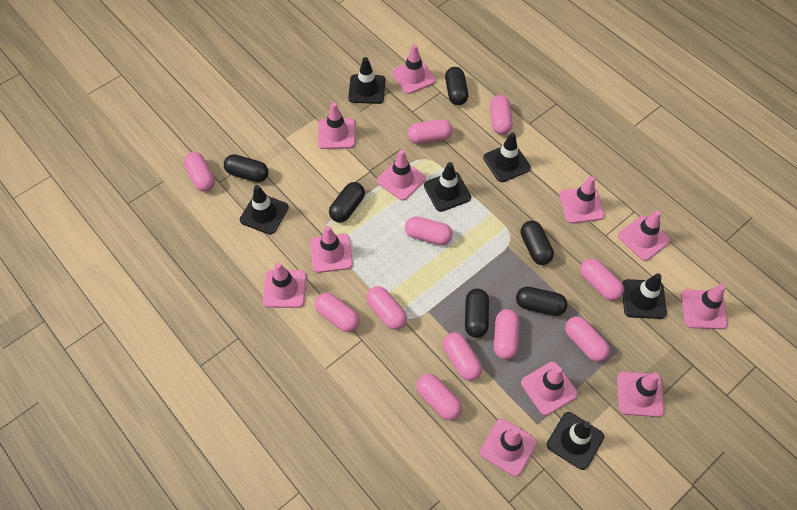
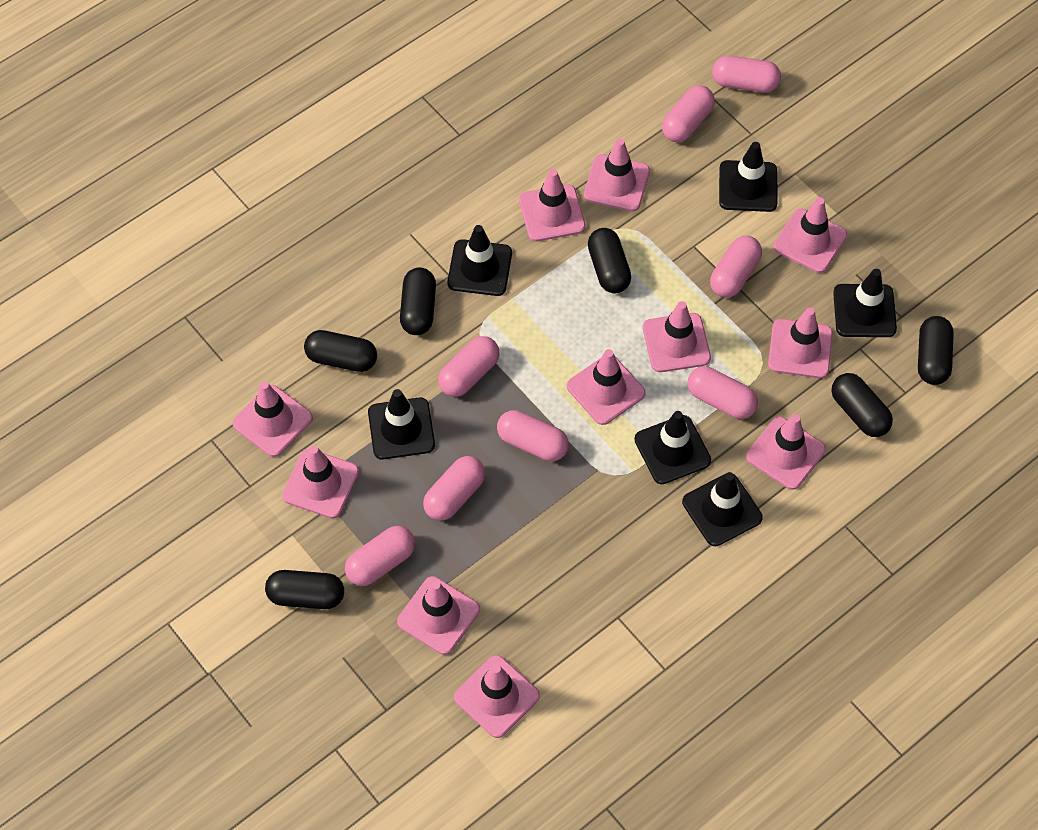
pink capsule: [184,152,215,192] [315,293,360,332] [366,286,407,330] [405,216,453,245] [408,119,452,144] [416,374,462,420] [443,332,482,381] [490,95,513,135] [494,309,519,360] [565,316,610,362] [580,259,624,301] = 11 -> [345,526,415,586] [423,456,485,521] [438,336,499,397] [497,410,569,461] [662,85,715,142] [687,366,758,419] [710,236,762,298] [712,56,781,92] = 8

